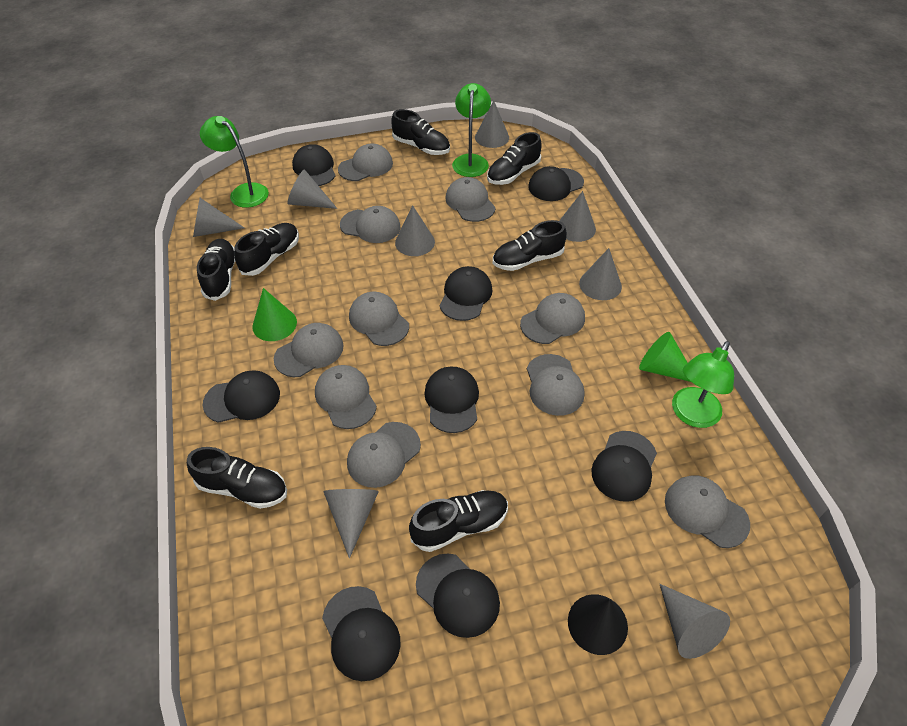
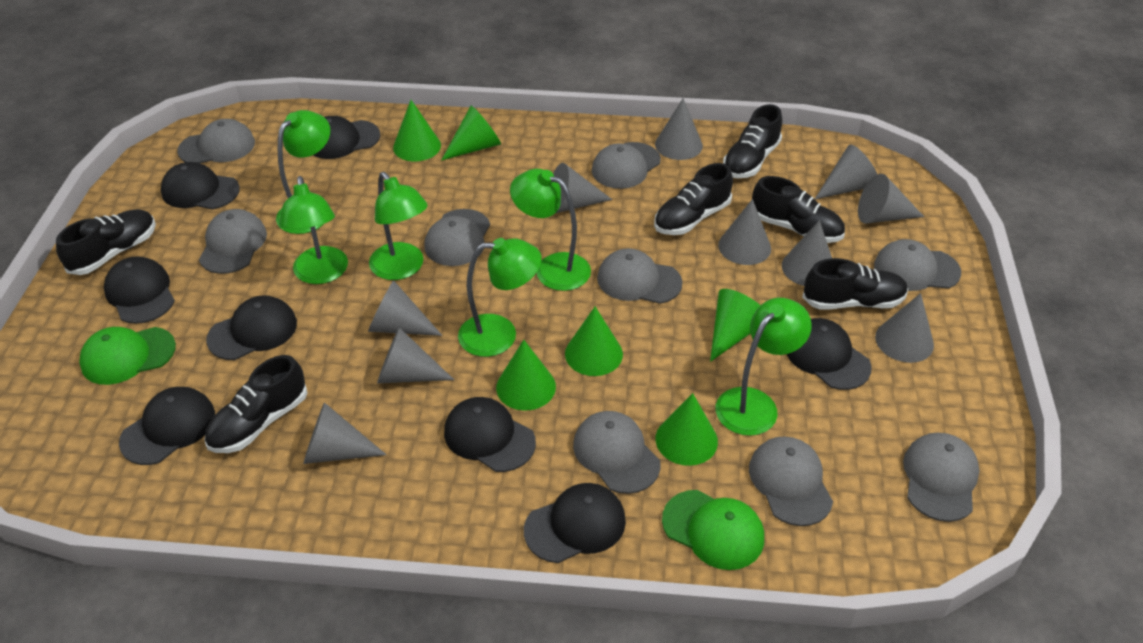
black cone: [568,594,628,655] = 1 -> none = 0
black shoe: [187,447,287,509] [197,239,235,301] [234,223,299,276] [391,109,450,155] [409,490,508,552] [487,132,542,185] [493,220,567,271] = 7 -> [56,209,156,275] [204,355,308,453] [654,163,733,235] [723,104,782,178] [752,176,845,243] [802,258,908,310] = 6
green cap: none = 0 -> [79,327,176,385] [662,490,764,570] = 2
green cone: [252,288,297,341] [639,332,691,382] = 2 -> [393,100,441,161] [442,106,501,160] [496,340,556,411] [565,307,623,376] [656,393,718,466] [710,289,761,362] = 6
green lamp: [200,116,269,208] [452,83,491,177] [672,341,734,428] = 3 -> [276,110,330,234] [279,176,348,284] [369,172,428,280] [458,238,542,357] [510,169,591,291] [716,298,812,436] = 6
grey cap: [274,323,344,377] [315,365,377,429] [338,143,393,181] [340,206,400,243] [347,422,421,488] [349,292,409,346] [446,177,496,222] [520,293,585,344] [527,354,584,416] [665,475,750,548] = 10 -> [177,119,255,163] [199,209,267,274] [424,209,490,266] [573,411,661,494] [592,142,661,189] [597,248,682,304] [749,436,833,526] [874,239,961,291] [903,433,979,522] = 9
grey cone: [193,198,244,237] [287,170,338,209] [323,489,379,559] [395,205,435,256] [475,101,509,148] [559,191,596,242] [579,248,622,300] [660,584,730,659] = 8 -> [304,402,387,464] [368,280,442,336] [377,328,454,383] [553,163,612,213] [655,98,703,160] [718,199,771,265] [782,220,832,286] [815,145,877,199] [858,174,924,224] [875,293,934,363] = 10

